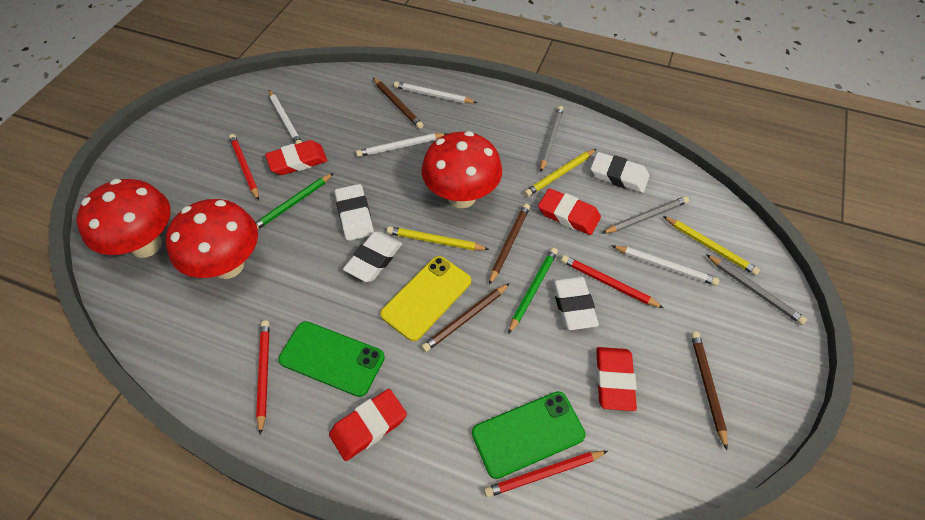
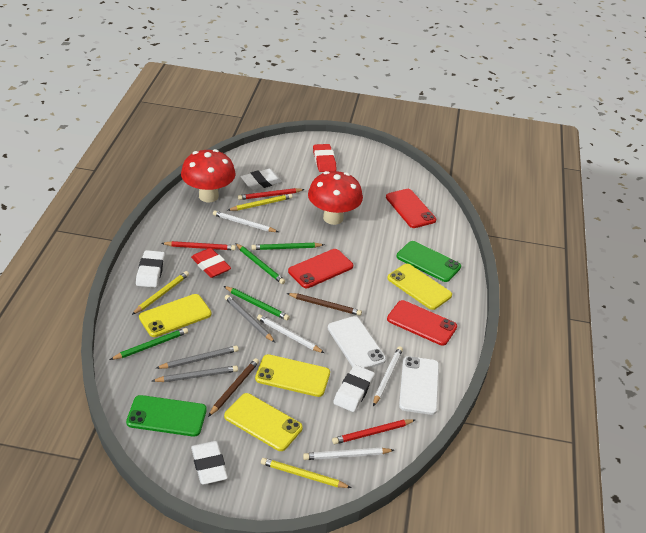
brown pencil: [373,78,423,129] [421,283,510,352] [489,204,530,285] [691,332,728,450] = 4 -> [208,358,259,417] [286,293,362,316] = 2
green pencil: [255,173,334,229] [508,248,558,334] = 2 -> [110,328,188,360] [224,286,290,321] [235,243,285,284] [251,243,324,250] = 4
red eraser: [265,140,327,175] [329,389,407,461] [538,188,601,235] [596,347,637,411] = 4 -> [191,248,231,278] [313,144,336,172] = 2
red mushroom: [76,179,171,258] [166,199,258,279] [421,131,502,208] = 3 -> [181,149,236,202] [308,171,363,225] = 2
red pencil: [229,134,259,201] [256,320,270,435] [484,451,608,497] [561,255,664,308] = 4 -> [162,241,236,250] [238,188,305,200] [332,419,415,444] = 3
red phone: none = 0 -> [288,249,353,288] [386,189,436,228] [387,300,457,346] = 3
white phone: none = 0 -> [328,316,386,369] [399,356,439,415] = 2
yellow phone: [380,256,471,341] = 1 -> [139,294,211,337] [224,393,303,451] [255,354,330,397] [387,264,452,310] = 4

